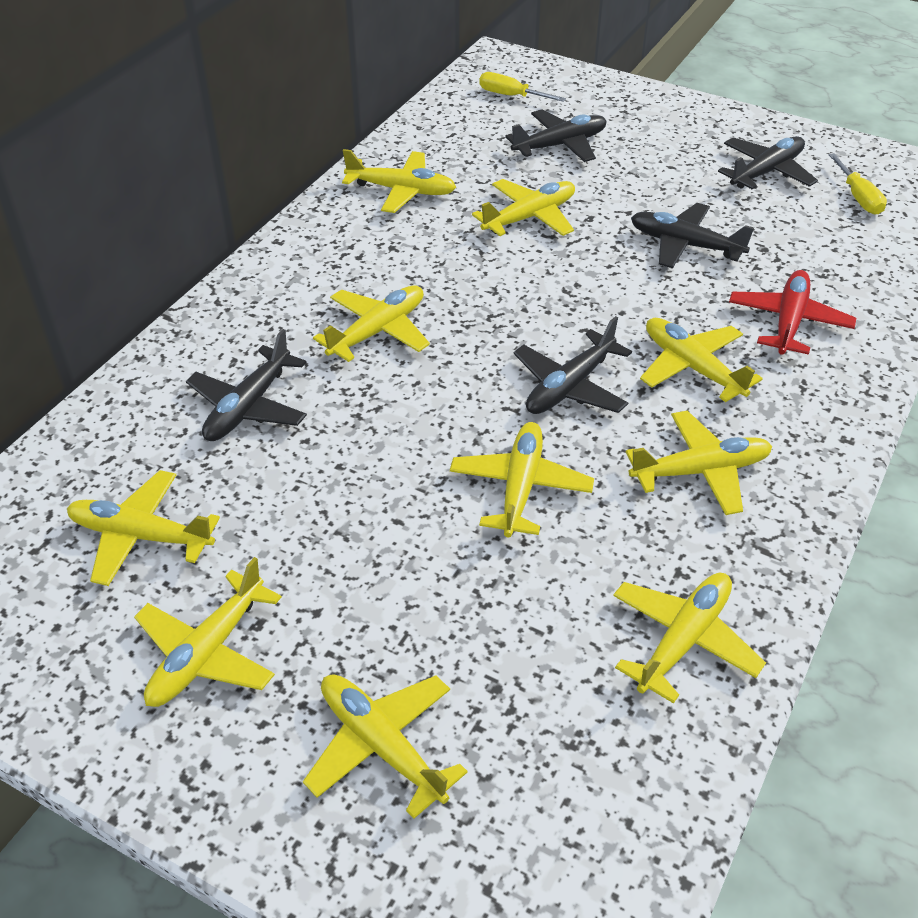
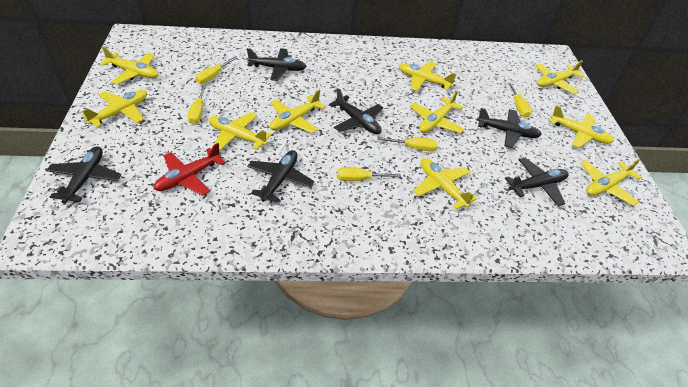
black plane: [186,329,307,441] [505,110,607,162] [513,316,632,414] [631,203,754,268] [718,136,818,189] = 5 -> [46,146,122,204] [247,48,307,81] [247,150,315,203] [329,88,383,134] [477,108,542,148] [505,158,569,206] = 6
yellow screwdriver: [479,72,566,102] [829,153,887,215] = 2 -> [187,85,206,124] [196,57,237,84] [337,167,401,181] [378,137,438,151] [508,82,532,117] = 5

